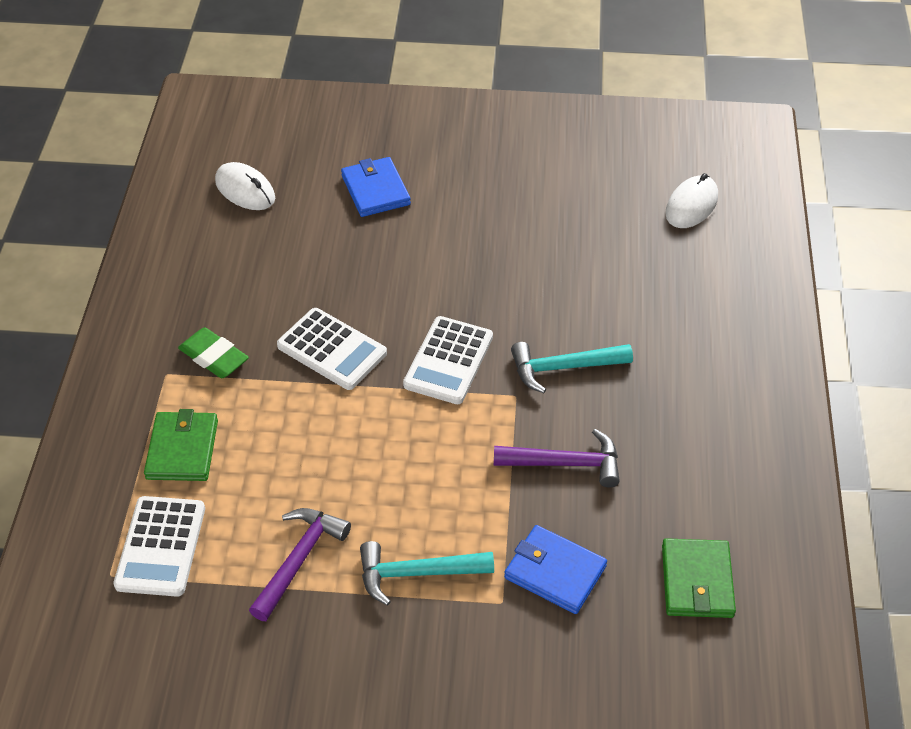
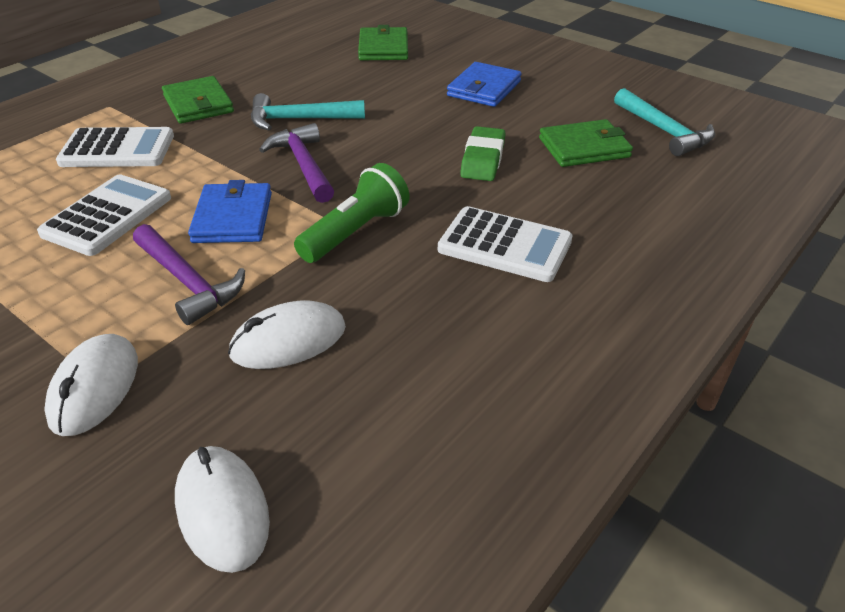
green flashlight: none = 0 -> [294,163,409,263] = 1
green wallet: [144,409,218,481] [662,538,736,618] = 2 -> [162,76,234,124] [358,25,408,60] [539,119,633,167] = 3
white mouse: [215,162,275,210] [665,173,718,228] = 2 -> [44,334,138,436] [175,446,270,573] [228,300,346,369] = 3

